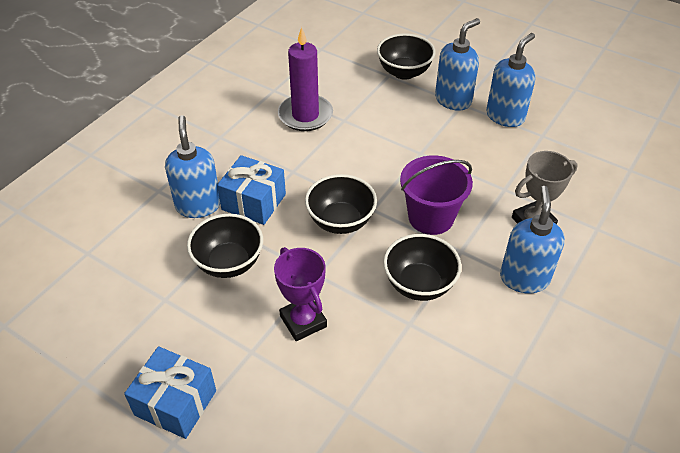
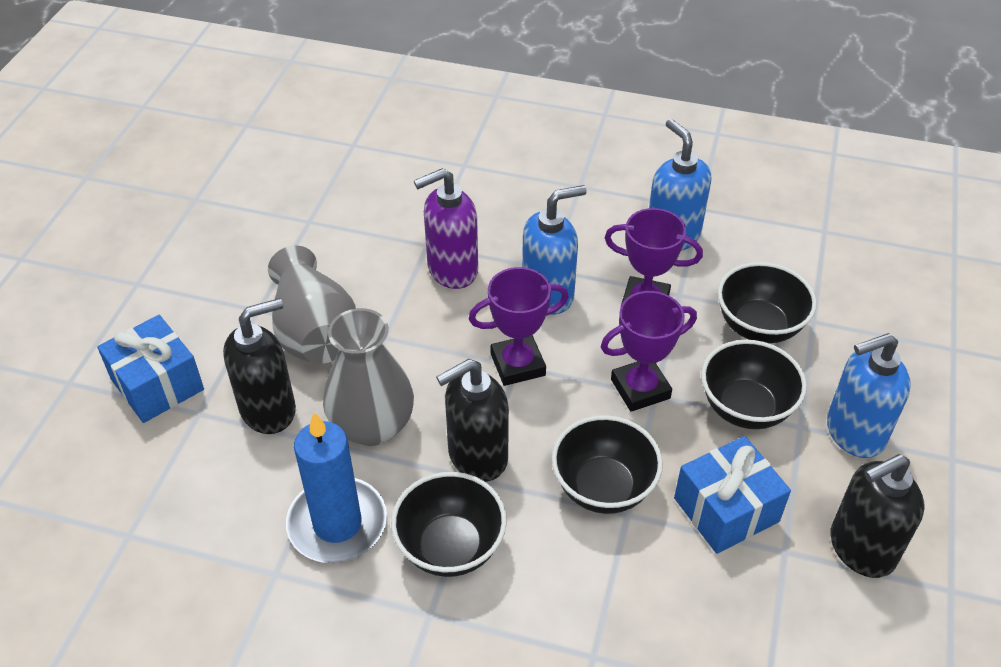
black soap dispenser: none = 0 -> [223,298,296,434] [436,359,509,482] [830,454,924,578] = 3
blue candle: none = 0 -> [286,412,387,563] = 1
blue soap dispenser: [165,115,220,218] [435,18,480,111] [486,33,536,127] [500,186,565,293] = 4 -> [522,185,587,314] [649,119,711,251] [827,333,911,458] = 3
grey trophy: [512,151,578,224] = 1 -> none = 0
grey vase: none = 0 -> [268,245,356,364] [323,308,414,446] = 2
purple bucket: [400,155,473,235] = 1 -> none = 0
purple candle: [278,27,333,131] = 1 -> none = 0
purple soap dispenser: none = 0 -> [414,168,478,289] = 1
purple trophy: [274,247,327,341] = 1 -> [469,267,569,386] [601,291,697,412] [605,208,703,305] = 3

